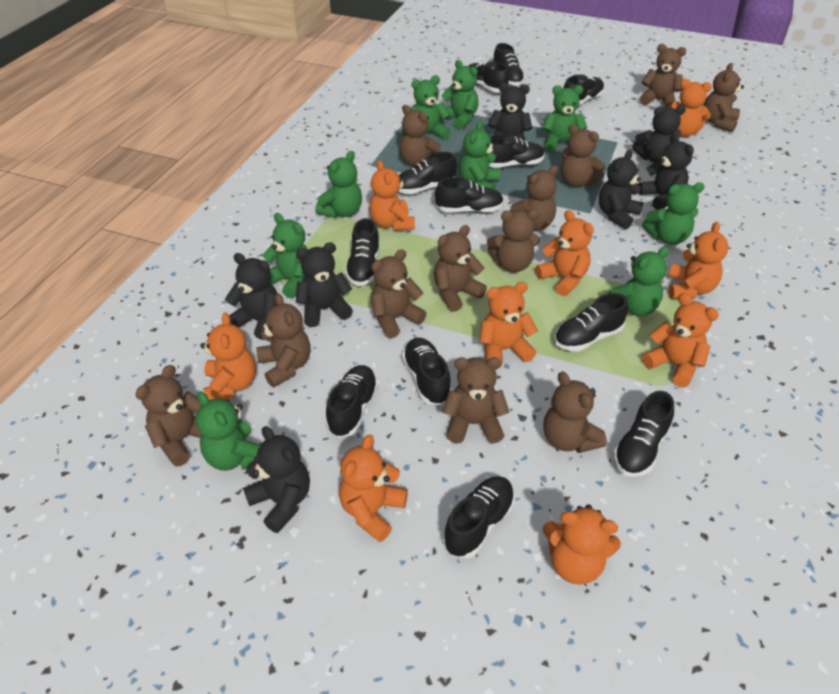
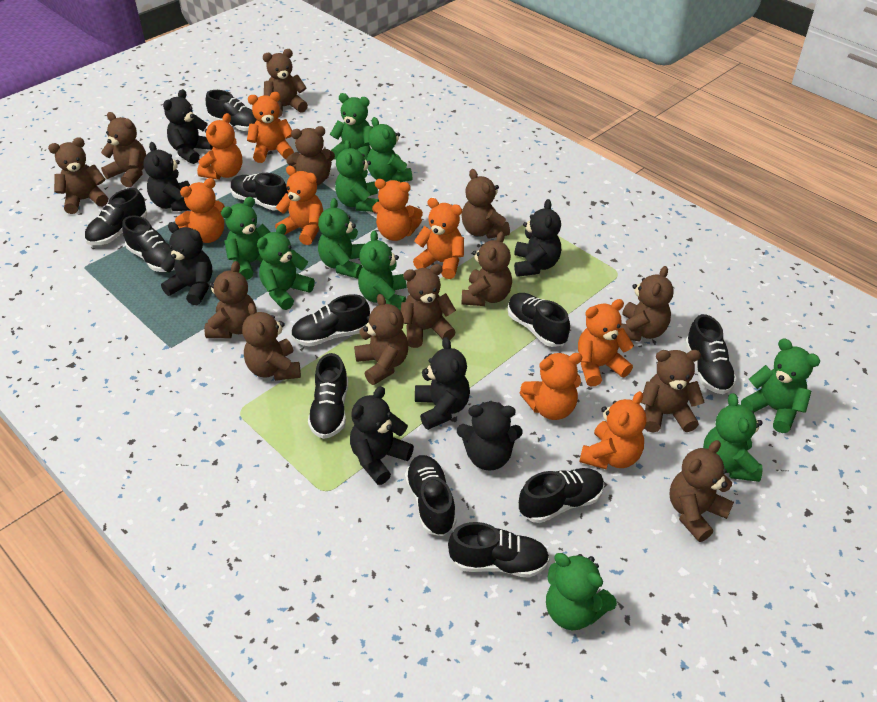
black shoe: [325,365,378,438] [345,218,380,286] [398,152,457,194] [402,338,452,405] [435,177,504,213] [443,476,515,558] [469,61,509,93] [489,134,545,168] [494,43,525,86] [554,293,628,352] [563,74,604,105] [613,391,674,477] = 12 -> [84,188,147,245] [122,215,175,272] [206,90,257,131] [231,173,288,210] [291,294,370,347] [308,353,348,439] [405,455,457,536] [448,522,550,578] [508,293,570,347] [519,468,604,523] [685,314,737,394] = 11
brown teddy bear: [135,365,202,467] [256,293,311,387] [371,249,427,339] [399,105,442,166] [434,225,487,312] [442,357,509,444] [487,209,540,273] [509,165,558,231] [543,371,607,453] [561,124,605,187] [640,44,686,107] [704,63,744,132] = 12 -> [48,137,108,214] [101,112,146,188] [204,261,255,338] [242,303,301,381] [263,49,308,118] [286,126,335,185] [354,294,408,385] [401,264,456,348] [462,169,510,239] [462,231,512,306] [620,266,674,341] [641,350,704,432] [669,440,734,542] = 13
green teddy bear: [196,392,262,471] [262,213,308,299] [315,151,362,218] [411,75,451,139] [440,60,479,129] [459,121,501,190] [543,85,587,152] [607,247,669,316] [642,182,705,245] = 9 -> [221,197,270,280] [257,224,315,310] [318,198,365,278] [330,93,373,160] [335,140,379,212] [358,230,407,311] [367,117,412,182] [546,553,617,630] [703,393,763,482] [741,338,820,433] = 10

